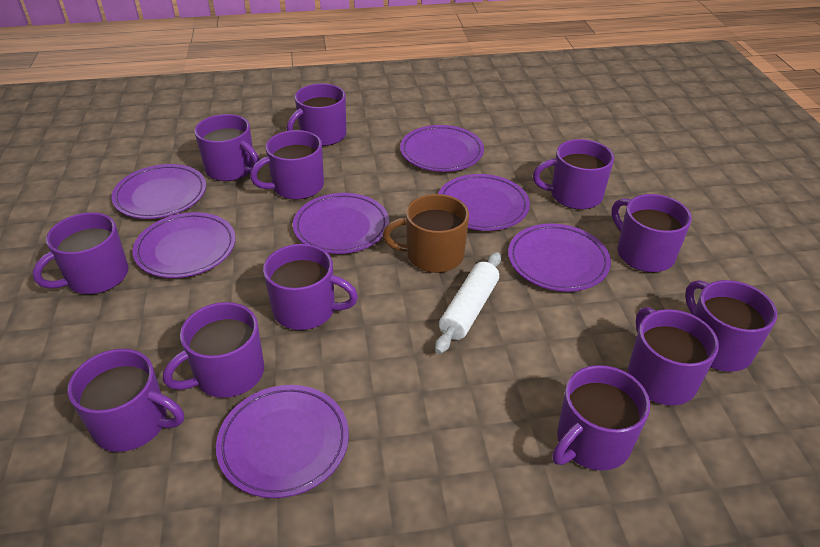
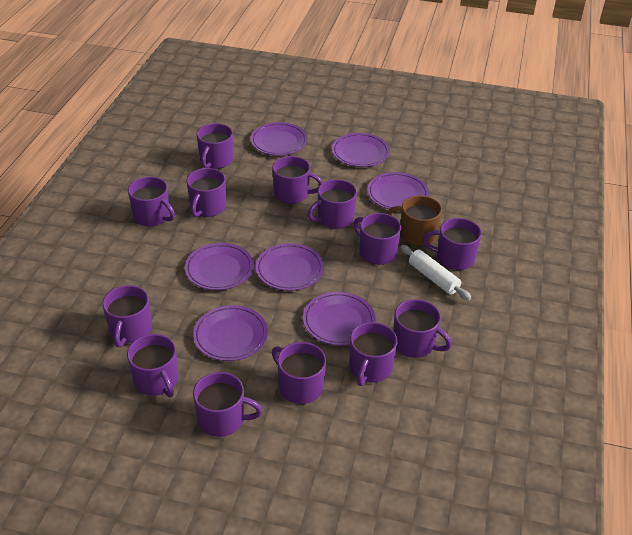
purple mug: [32,212,129,294] [67,349,184,452] [163,302,264,398] [194,114,260,181] [250,130,324,200] [263,244,358,330] [287,83,346,146] [533,139,614,210] [552,365,650,470] [612,194,692,272] [628,307,719,405] [685,280,777,372] = 12 -> [102,285,152,347] [127,334,179,397] [128,177,175,226] [186,168,226,217] [193,372,263,437] [196,123,233,169] [272,156,323,204] [272,342,326,404] [307,179,357,229] [349,322,397,386] [353,213,401,265] [393,299,452,358] [423,218,482,270] = 13

